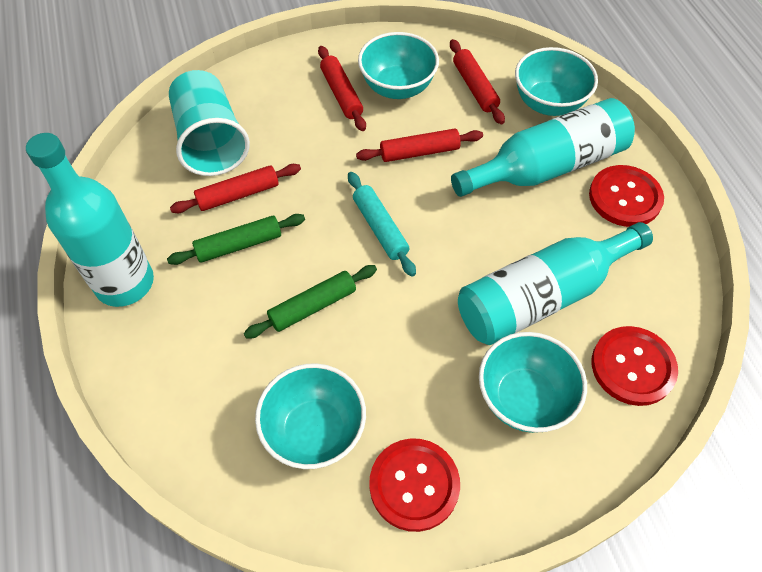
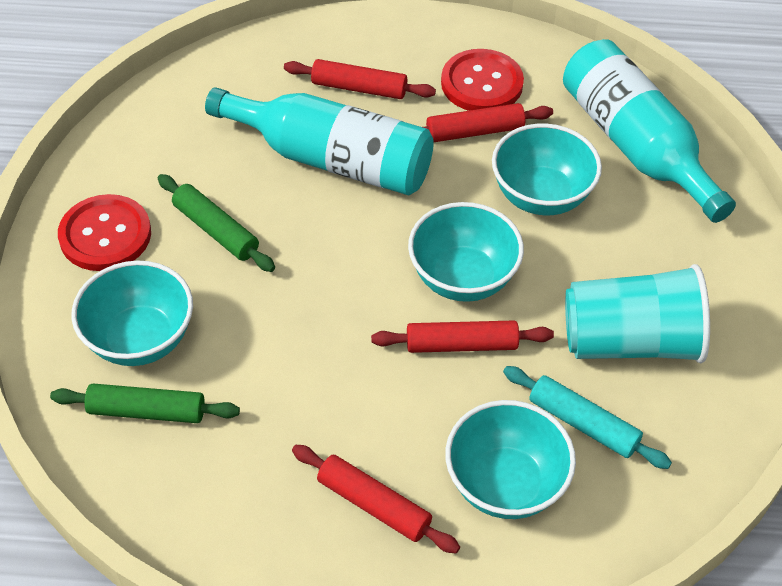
red button: [369,438,460,532] [589,165,664,227] [592,326,678,406] = 3 -> [58,194,151,271] [441,49,524,111] = 2
turquoise bottle: [26,133,154,307] [451,98,635,197] [458,222,653,345] = 3 -> [205,87,434,195] [563,39,736,223] = 2

